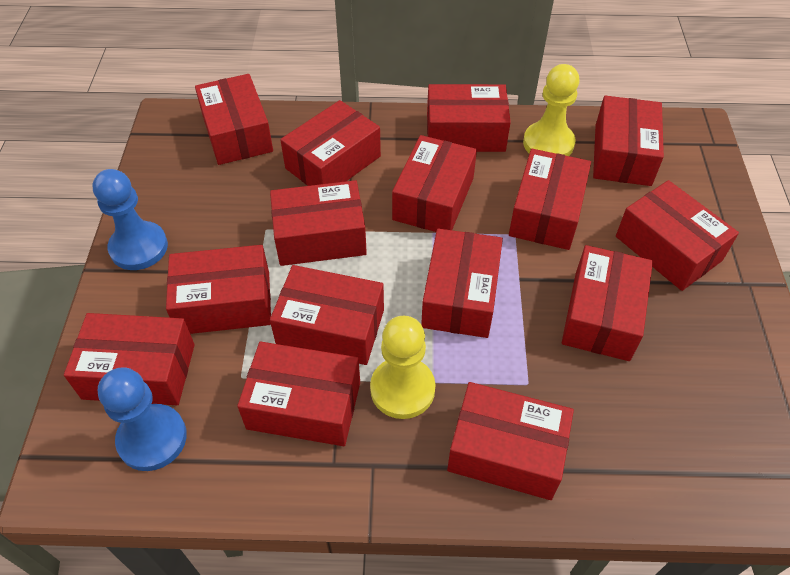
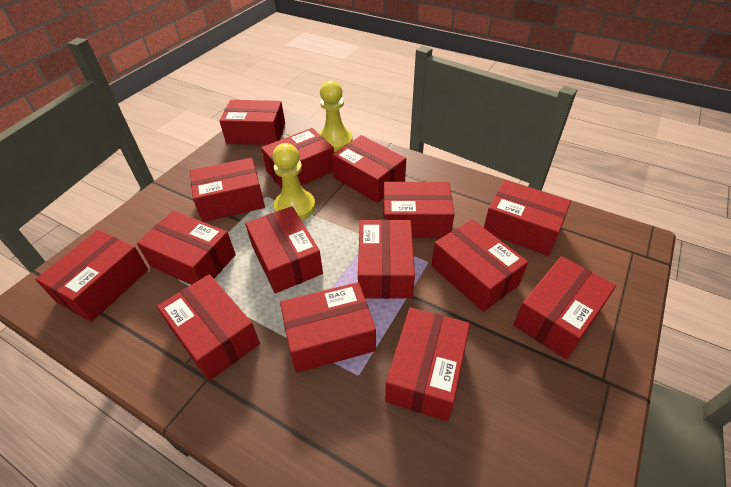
blue pawn: [93,169,168,270] [98,367,187,471] = 2 -> none = 0

